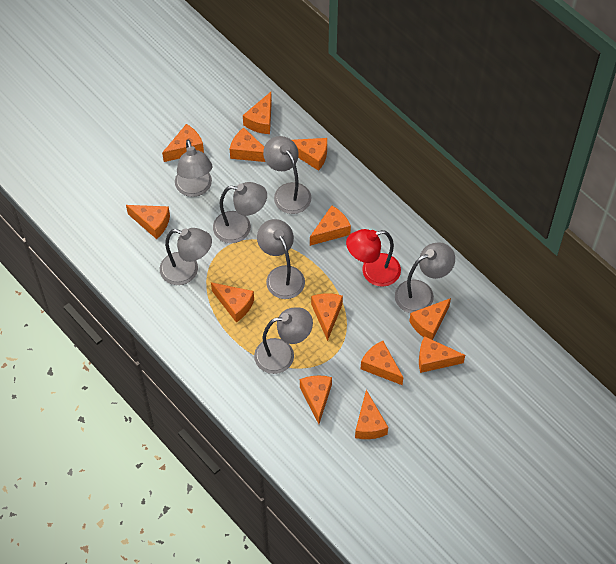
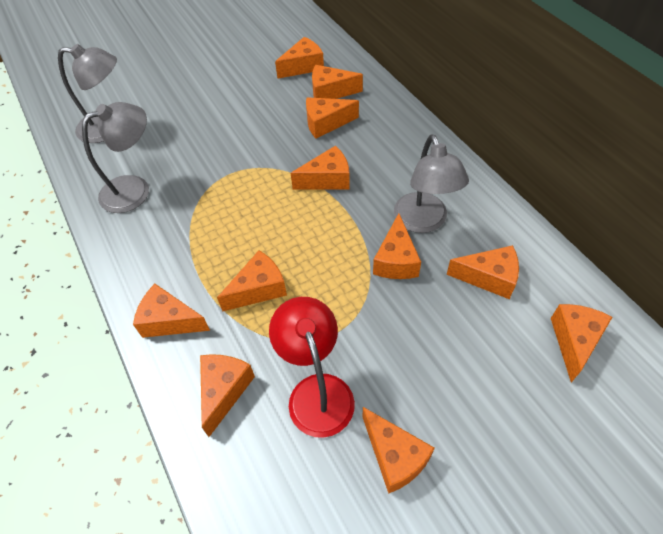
grey lamp: [160,228,212,285] [175,140,213,197] [213,182,267,243] [254,308,313,374] [257,219,305,299] [263,136,311,214] [395,242,455,313] = 7 -> [58,44,117,143] [82,102,149,213] [394,134,469,233] = 3
orange cheese: [126,205,170,239] [162,124,204,162] [211,282,254,322] [230,128,265,162] [243,92,272,134] [292,138,327,171] [300,376,332,424] [310,206,351,246] [311,293,343,341] [355,390,388,439] [361,341,404,385] [409,298,451,340] [419,336,465,373] = 13 -> [133,284,210,338] [200,354,255,437] [217,250,287,311] [275,37,324,79] [290,146,350,189] [306,97,359,139] [312,65,363,99] [363,407,435,494] [373,213,421,279] [446,245,519,299] [551,304,612,383] = 11

